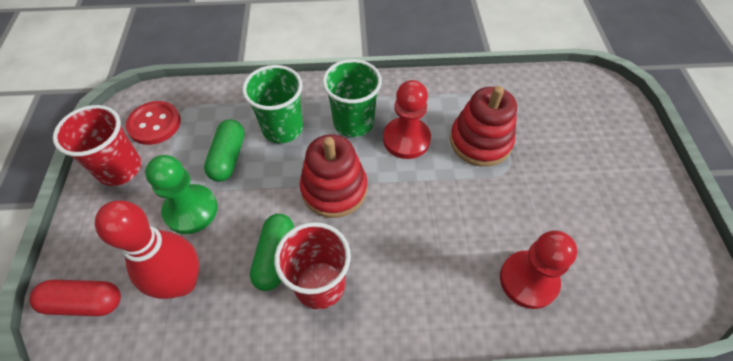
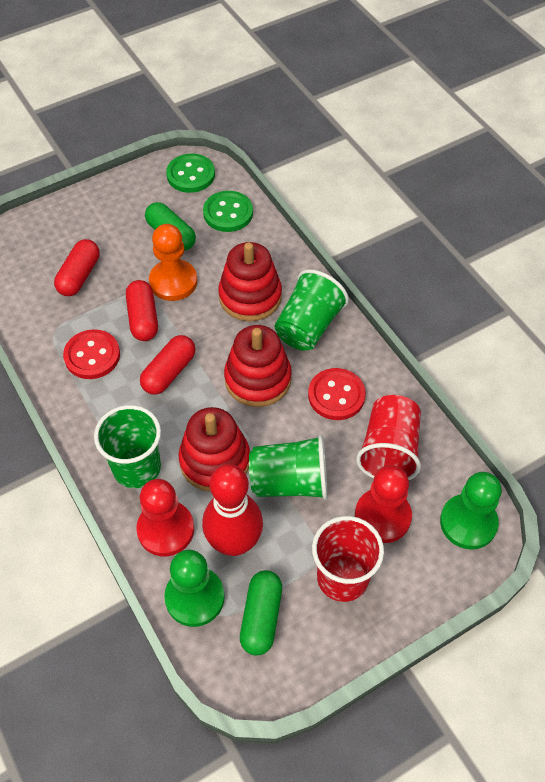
green button: none = 0 -> [166,154,215,193] [203,191,253,232] = 2
green cup: [242,65,303,143] [322,59,382,137] = 2 -> [94,405,161,488] [249,435,328,500] [275,269,349,350] = 3
green pawn: [145,155,218,234] = 1 -> [164,550,225,627] [440,472,502,549] = 2
orange pawn: none = 0 -> [149,224,197,301] = 1
red button: [126,101,181,145] = 1 -> [63,329,120,379] [308,368,366,420] = 2
red capsule: [29,280,121,316] = 1 -> [54,239,100,296] [126,280,158,341] [140,335,195,394] = 3
red stacking toy: [300,134,367,218] [450,86,517,167] = 2 -> [179,407,250,492] [218,242,282,321] [224,325,292,407] = 3

